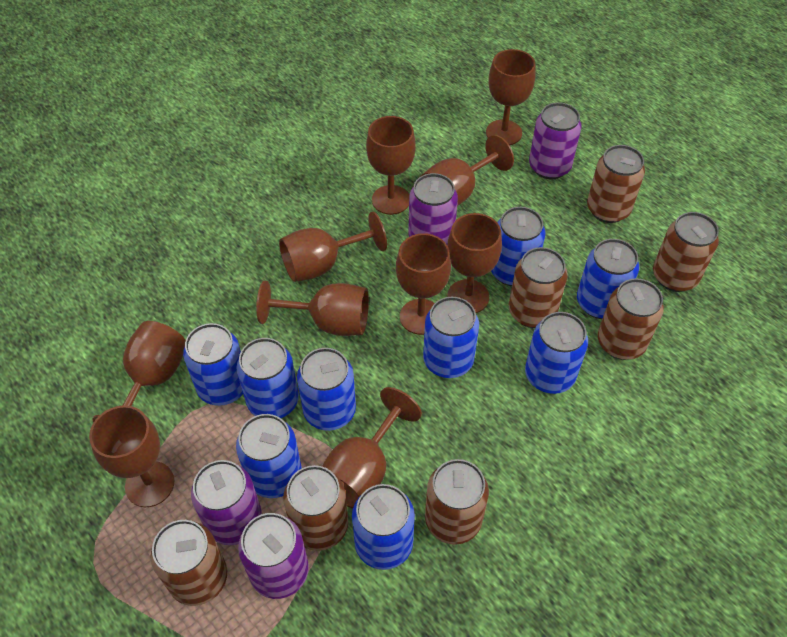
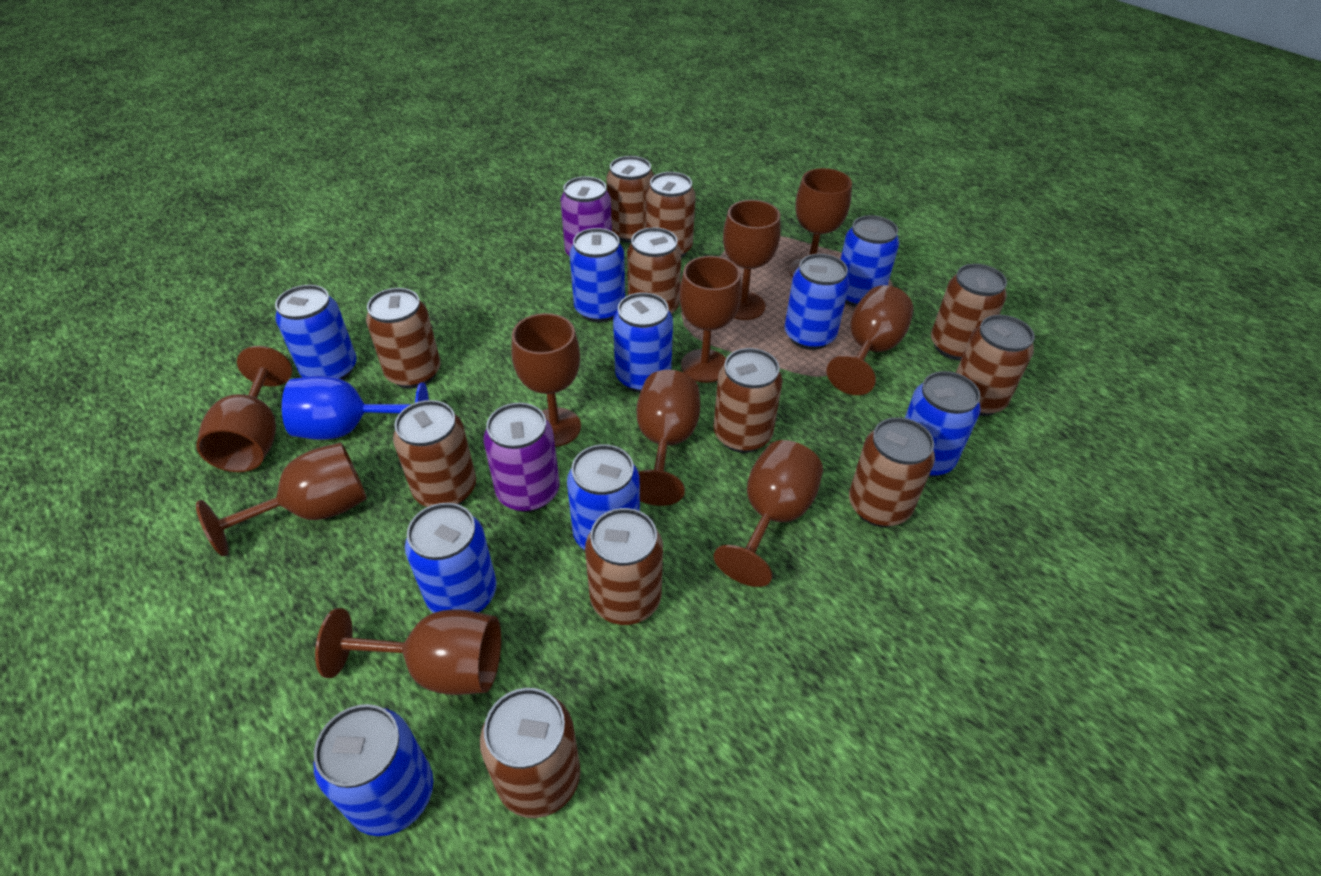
blue goblet: none = 0 -> [282,376,429,440] = 1
brown can: [151,520,227,606] [283,465,348,551] [425,459,489,545] [509,247,568,328] [587,145,645,223] [598,278,664,360] [653,212,719,292] = 7 -> [366,288,441,388] [393,400,476,507] [480,688,580,818] [585,508,663,625] [606,156,654,243] [627,227,681,315] [646,172,696,258] [713,348,783,453] [849,417,935,527] [931,264,1007,360] [956,315,1035,416] = 11
purple can: [191,460,262,545] [238,513,309,599] [408,173,458,245] [529,102,582,179] = 4 -> [483,403,559,512] [561,176,612,256] = 2

